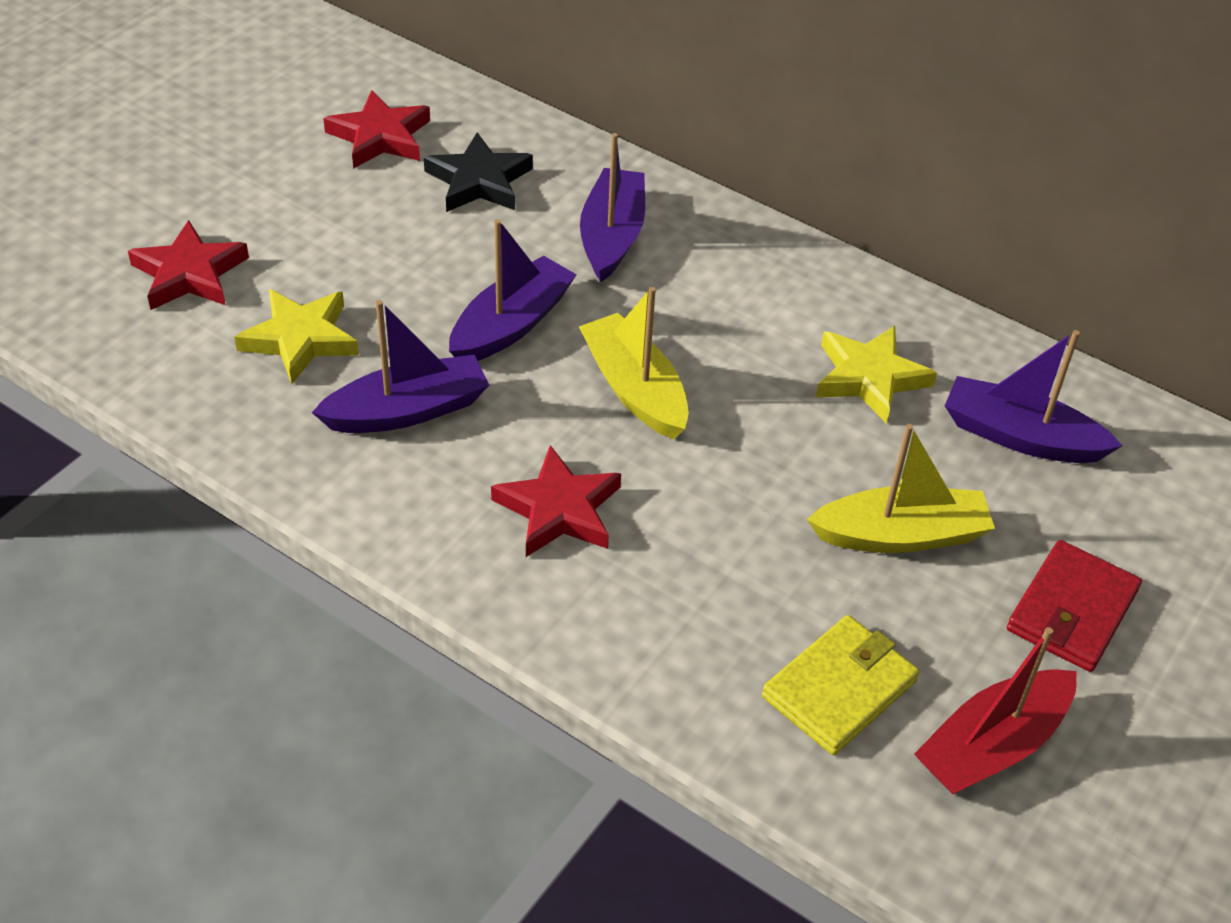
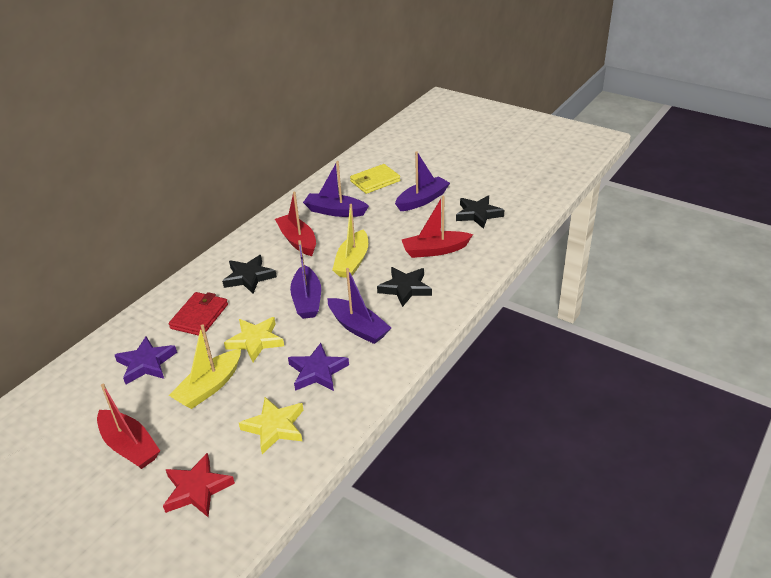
black star: [424,132,533,212] = 1 -> [222,255,277,294] [377,267,432,307] [456,195,504,229] = 3
purple star: none = 0 -> [115,336,177,384] [288,343,349,391] = 2
red boat: [914,627,1077,795] = 1 -> [97,384,160,469] [275,192,316,256] [401,196,473,258] = 3
red star: [128,220,249,310] [323,90,430,169] [491,445,621,557] = 3 -> [163,453,235,517] = 1

